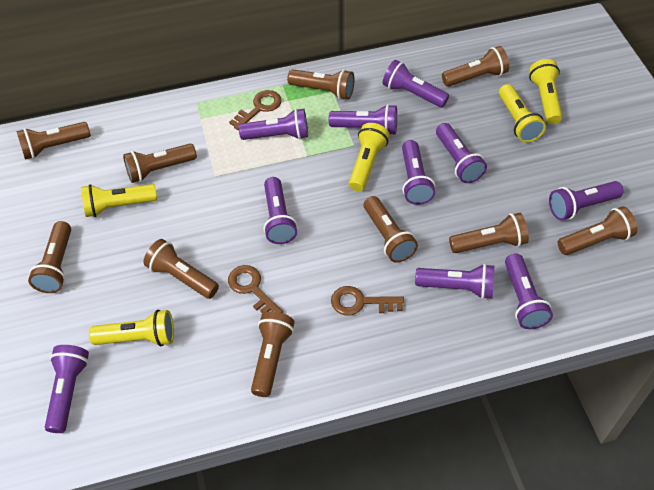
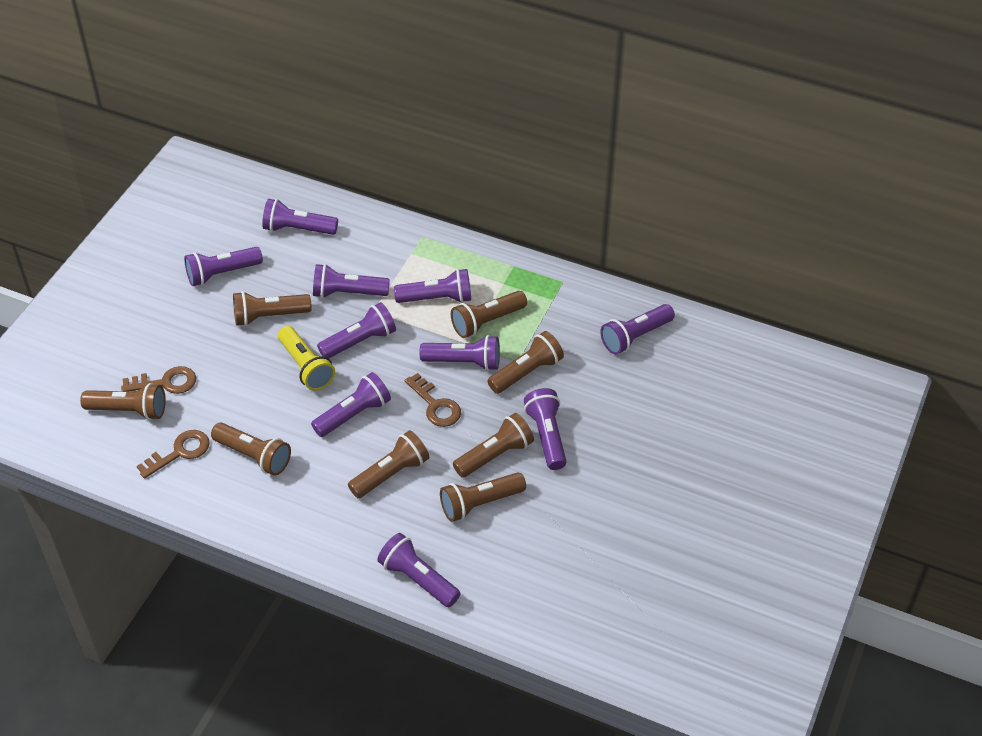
brown flashlight: [16,122,91,160] [28,221,71,293] [123,144,197,183] [144,239,219,299] [251,311,295,397] [287,69,354,100] [364,196,418,263] [442,46,509,87] [449,213,529,253] [558,206,637,255] = 10 -> [80,383,166,420] [211,423,291,476] [233,291,312,326] [348,430,429,498] [440,472,526,522] [451,291,527,338] [453,413,534,478] [487,331,564,394] = 8
yellow flashlight: [81,184,157,217] [89,310,174,346] [349,123,389,192] [499,84,546,142] [529,59,562,124] = 5 -> [278,326,335,391] = 1

